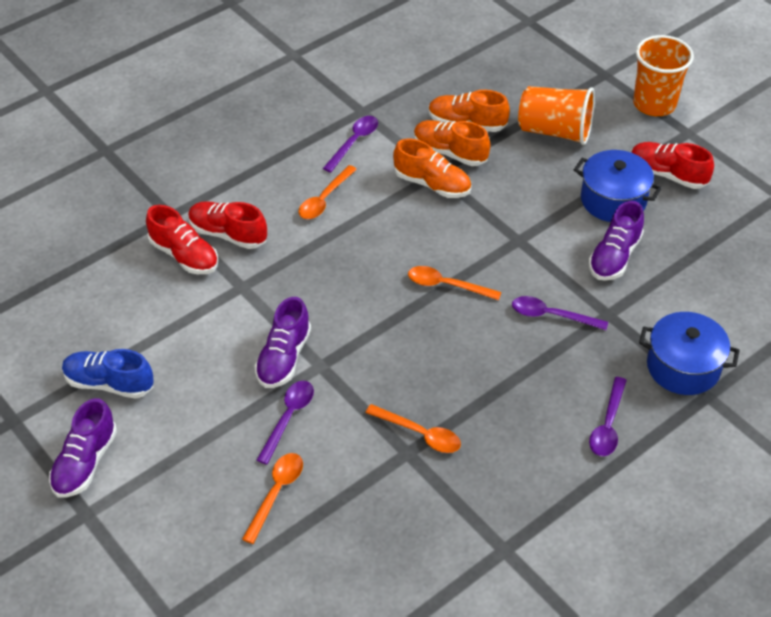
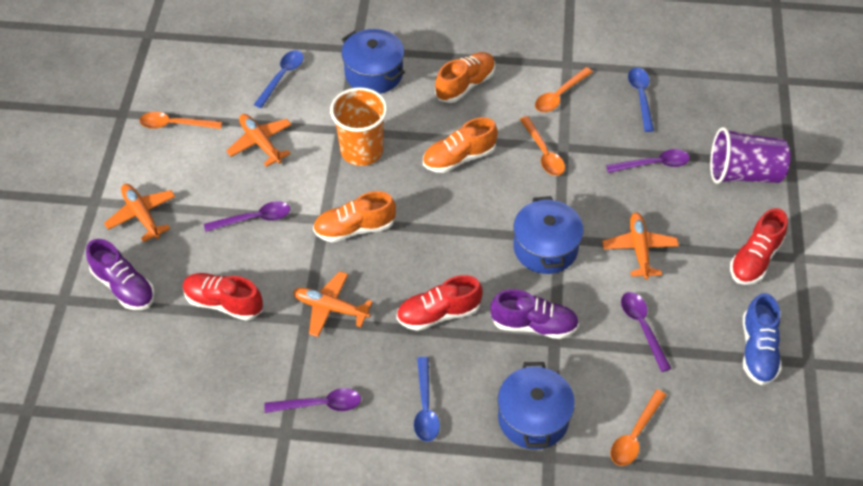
blue pot: [574,150,662,222] [639,312,740,395] = 2 -> [341,29,405,94] [497,362,575,450] [513,196,584,274] = 3
blue spoon: none = 0 -> [254,50,304,108] [414,357,440,442] [628,68,654,132] = 3
orange cup: [518,86,595,145] [633,35,694,116] = 2 -> [330,87,388,166] = 1
orange plane: none = 0 -> [104,184,175,242] [226,114,292,167] [293,271,373,337] [602,212,679,280] = 4
purple cup: none = 0 -> [710,127,791,184] = 1
purple shoe: [49,398,117,498] [255,297,311,388] [588,201,644,281] = 3 -> [86,239,155,310] [490,289,579,339] = 2

